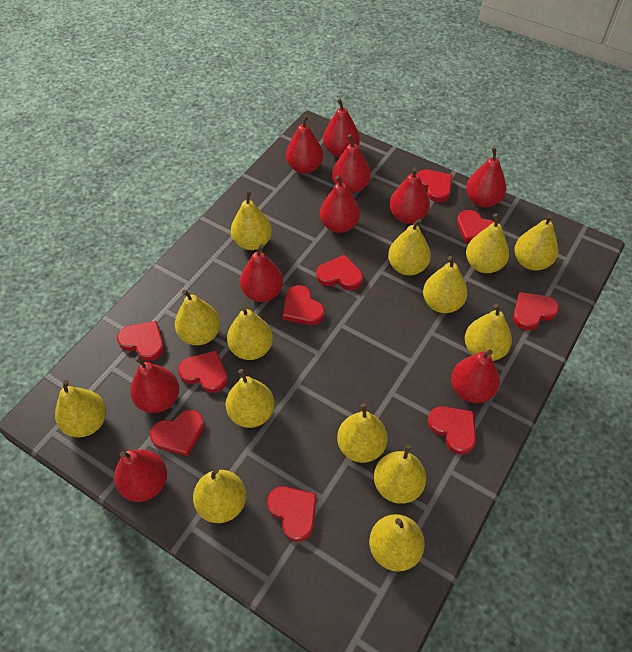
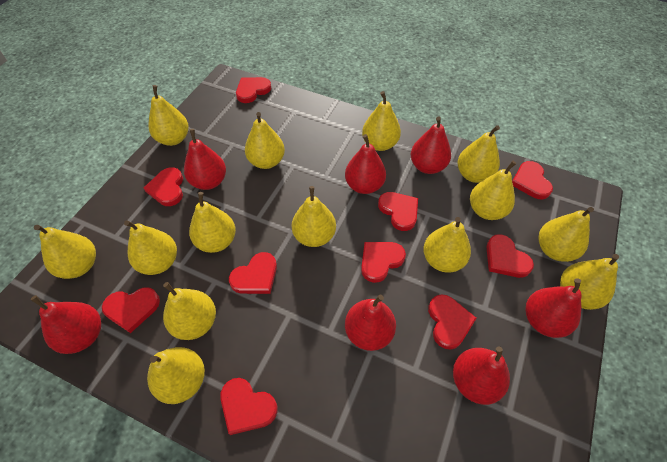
red pear: [114,450,167,502] [130,356,179,413] [240,244,283,302] [286,115,323,174] [320,175,360,233] [323,98,360,157] [332,134,371,193] [390,167,430,224] [451,350,500,403] [466,147,506,207] = 10 -> [31,295,101,354] [184,129,226,190] [345,134,386,194] [345,295,396,351] [411,116,451,174] [453,346,510,405] [526,279,582,338] = 7

